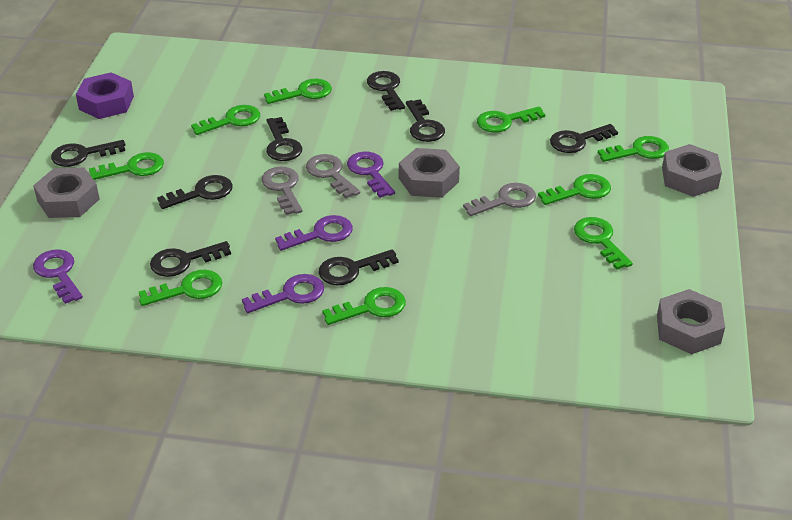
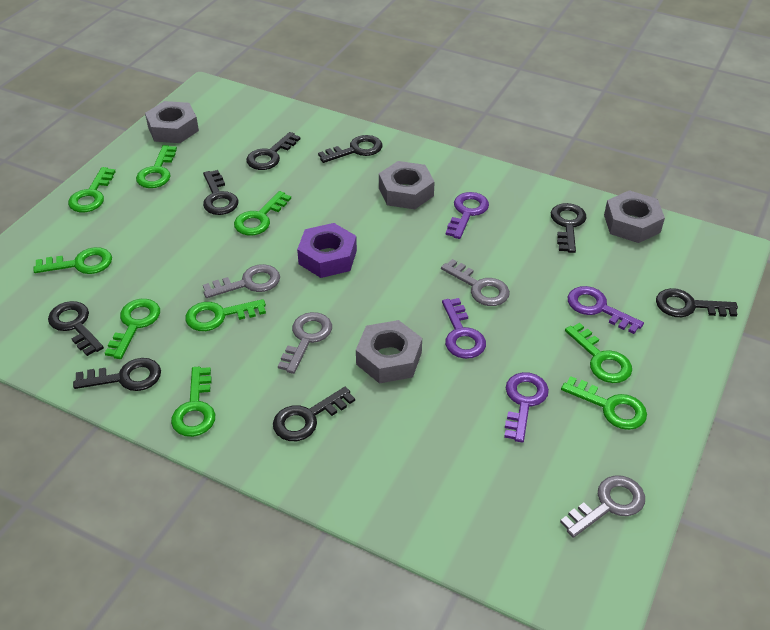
grey key: [261,166,302,215] [306,154,360,198] [463,183,536,216] = 3 -> [203,264,280,298] [278,312,332,374] [441,259,510,306] [560,475,645,538] = 4

